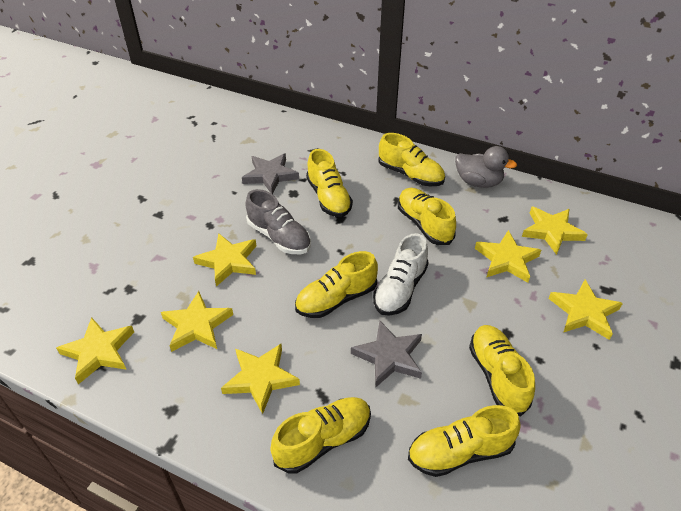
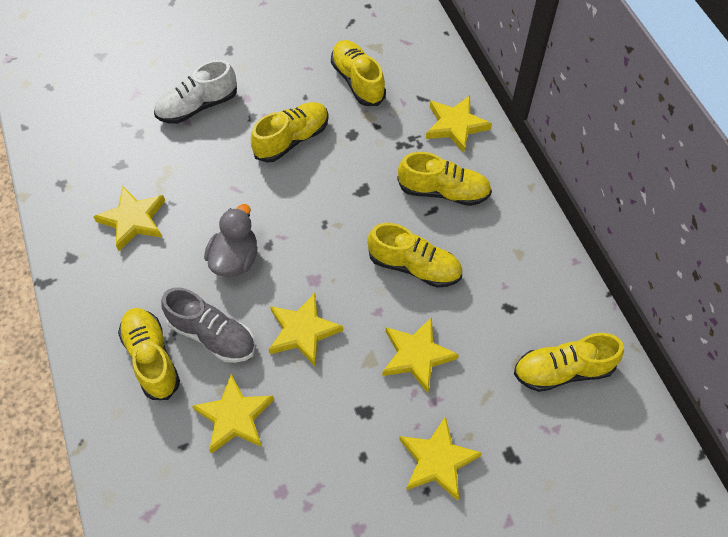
grey star: [242,153,299,194] [351,321,422,388] = 2 -> none = 0
yellow shoe: [270,397,371,473] [295,251,378,318] [306,149,353,217] [378,133,445,186] [398,188,456,245] [408,405,521,477] [469,325,535,416] = 7 -> [118,308,180,400] [251,102,329,162] [331,40,386,106] [368,223,462,288] [397,152,492,206] [514,333,624,392] = 6
yellow star: [56,317,134,384] [161,291,233,352] [193,233,256,287] [221,344,300,414] [475,230,541,283] [522,206,588,255] [548,280,623,340] = 7 -> [93,186,165,251] [192,374,274,454] [269,293,343,366] [382,317,459,393] [399,416,482,501] [426,96,492,153] = 6

